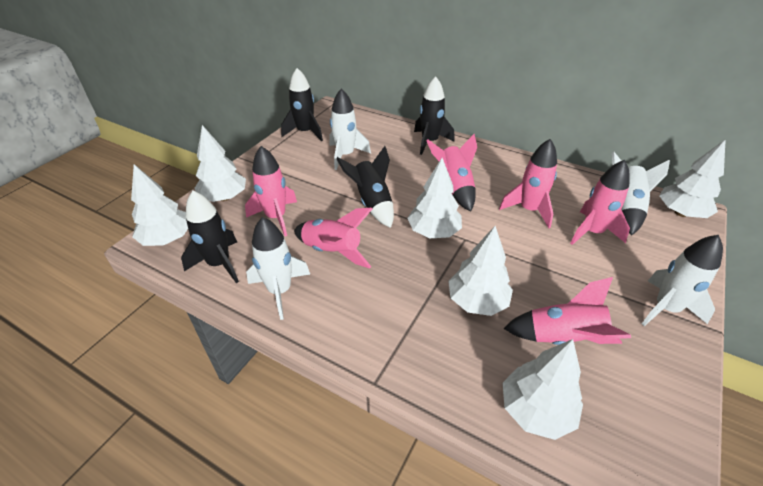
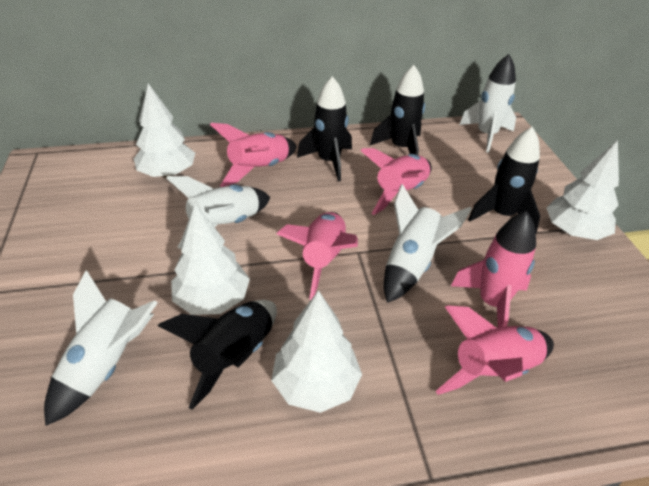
pink rocket: [245,146,297,236] [294,208,372,268] [427,134,477,211] [499,139,557,228] [504,277,631,345] [570,160,630,245] = 6 -> [210,123,297,187] [277,212,358,300] [360,148,432,215] [435,306,554,395] [451,211,536,327] = 5
white tree: [131,164,188,246] [195,125,246,202] [407,158,462,238] [448,226,513,316] [503,339,583,440] [659,139,726,218] = 6 -> [134,83,195,178] [171,204,250,315] [271,290,362,413] [546,140,619,240] = 4

